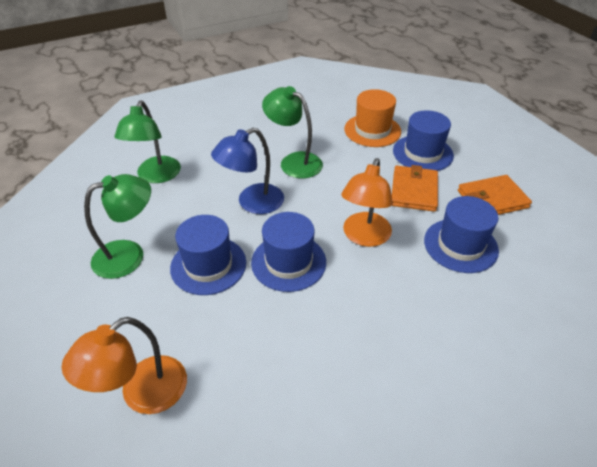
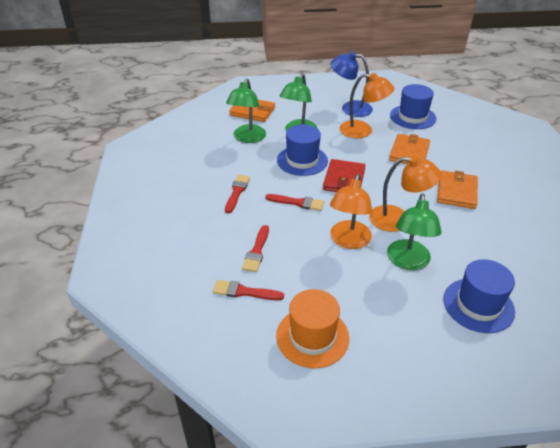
blue hat: [170,215,246,295] [251,212,326,292] [393,110,454,171] [424,196,499,273] = 4 -> [277,124,328,176] [390,84,436,129] [443,259,515,333] = 3
orange lamp: [61,317,187,414] [341,158,393,247] = 2 -> [330,174,372,249] [339,73,395,138] [369,155,442,232] = 3
orange wallet: [392,165,438,212] [458,175,532,215] = 2 -> [229,100,275,122] [389,134,430,164] [437,170,478,209] = 3
red brush: none = 0 -> [213,280,284,300] [225,175,250,214] [242,225,269,272] [265,194,324,211] = 4
red wallet: none = 0 -> [323,159,366,192] = 1

